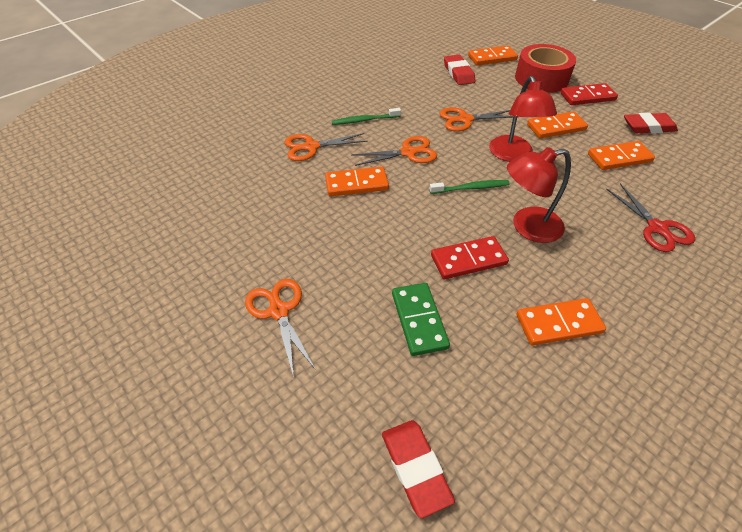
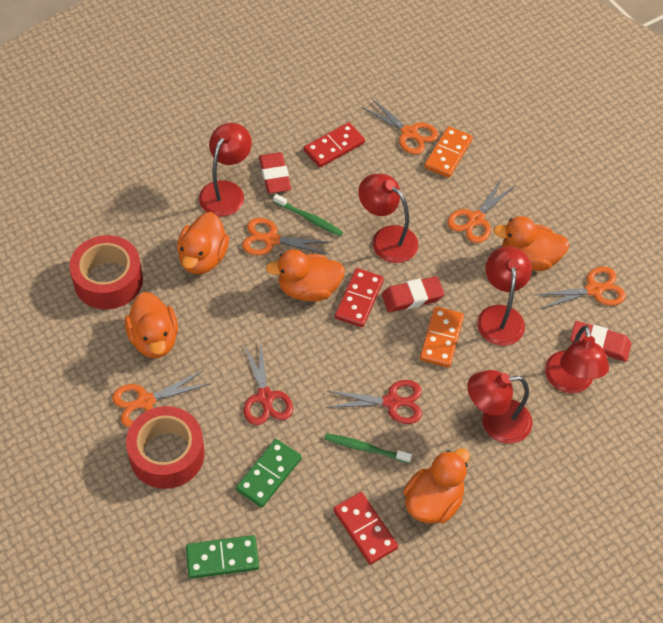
green domino: [392,283,450,356] = 1 -> [186,535,259,579] [236,439,302,508] = 2
orange domino: [325,167,389,196] [468,46,518,65] [516,298,606,345] [527,111,588,139] [588,141,655,170] = 5 -> [420,306,464,368] [424,126,473,178] = 2
orange duck: none = 0 -> [125,292,178,358] [177,212,229,274] [266,249,345,302] [403,448,470,524] [493,216,569,271] = 5
orange scissors: [245,279,316,377] [285,133,368,161] [352,136,437,166] [440,107,513,132] = 4 -> [112,370,210,428] [242,218,332,255] [361,98,439,155] [447,179,516,243] [535,267,626,309] = 5
red domino: [431,236,509,279] [560,83,618,105] = 2 -> [304,122,365,167] [333,492,398,565] [335,268,384,327] = 3
red lamp: [489,76,557,162] [507,147,571,243] = 2 -> [199,123,252,217] [358,174,418,263] [467,370,532,444] [477,246,532,346] [545,325,609,393] = 5
red scissors: [606,183,695,252] = 1 -> [244,340,293,425] [326,380,422,424] = 2
red tape: [515,44,576,93] = 1 -> [69,235,143,309] [126,406,205,489] = 2

